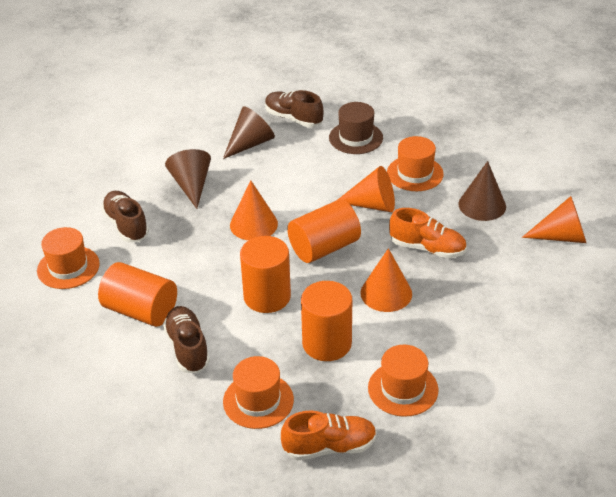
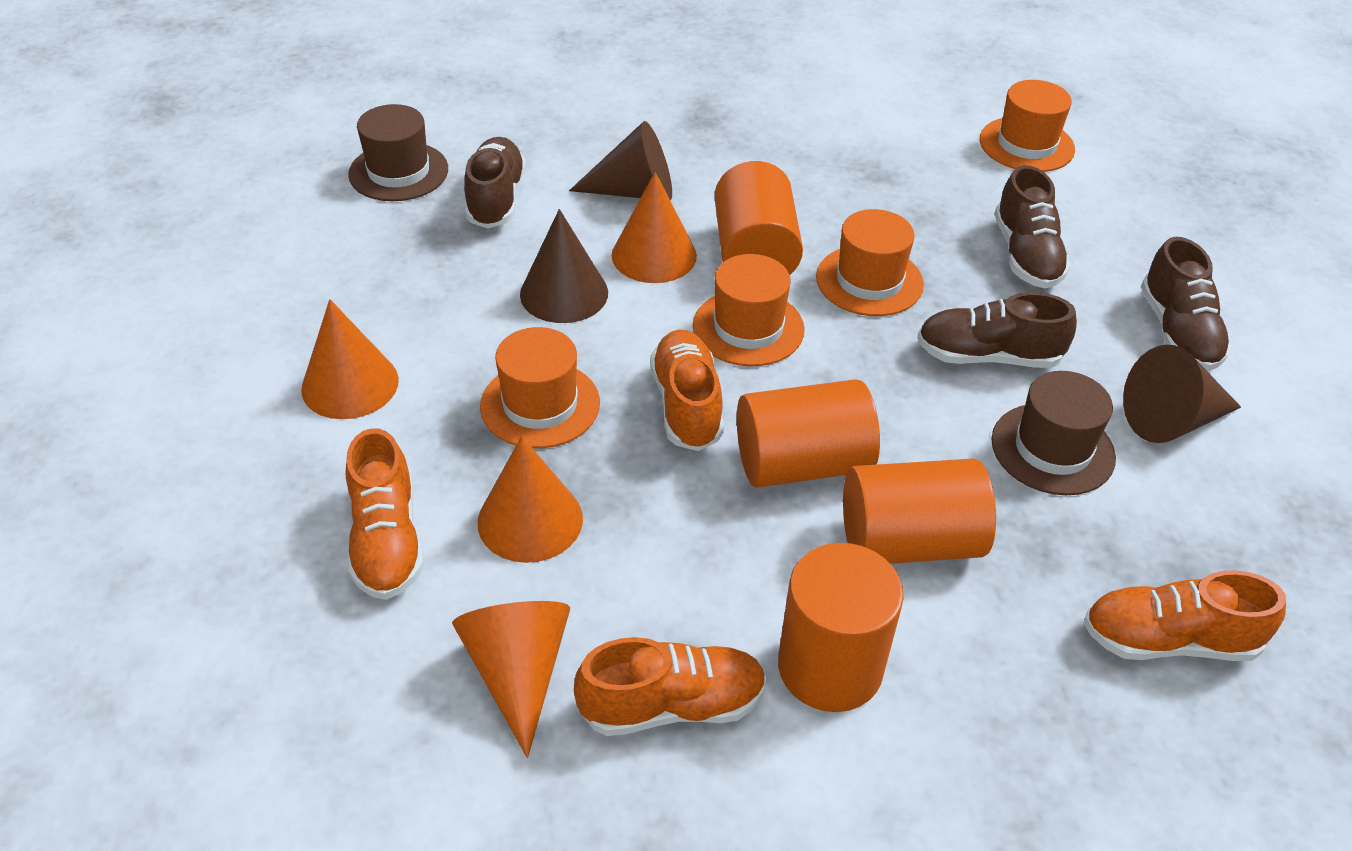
brown hat: [329,102,383,154] = 1 -> [348,104,448,201] [991,371,1116,495] = 2
brown shoe: [101,191,149,242] [163,306,210,373] [265,90,323,127] = 3 -> [464,137,526,228] [917,292,1077,368] [994,165,1071,288] [1141,237,1232,371] = 4
orange shoe: [281,410,377,460] [389,208,467,258] = 2 -> [346,428,424,600] [574,637,767,736] [650,329,724,451] [1084,570,1286,661] = 4

